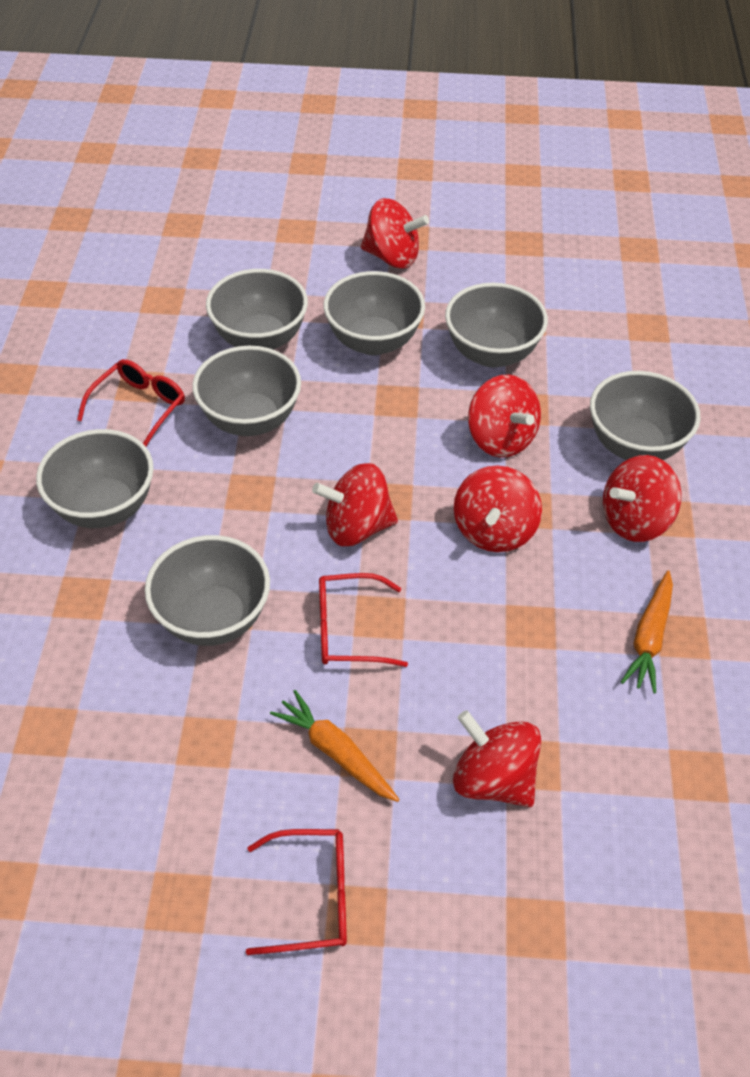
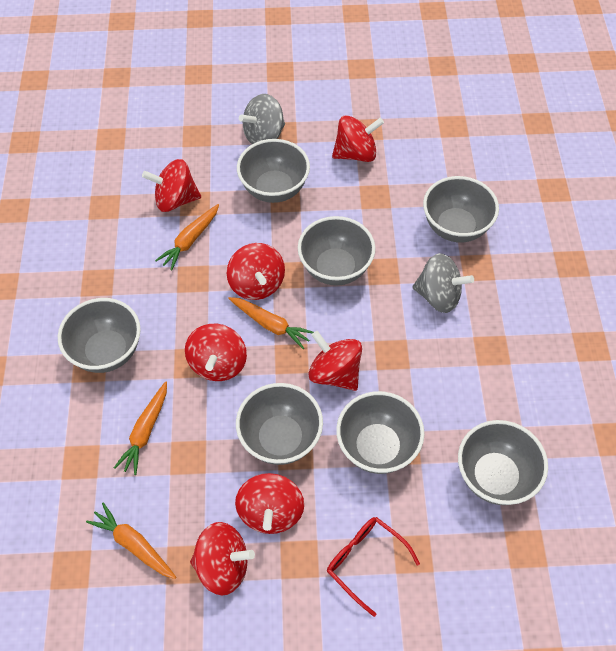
grey spinning top: none = 0 -> [239,94,285,144] [412,253,474,313] = 2
orange carrot: [270,690,400,802] [621,570,673,693] = 2 -> [86,503,176,579] [114,381,167,475] [155,204,219,270] [228,297,314,349] = 4
red glasses: [77,359,185,447] [246,829,347,955] [319,573,408,667] = 3 -> [327,517,420,617] = 1
red spinning top: [312,463,398,546] [361,198,429,269] [453,710,541,807] [454,466,542,552] [468,375,541,458] [603,455,682,542] = 6 -> [142,159,201,212] [185,324,247,381] [190,522,255,595] [227,243,285,300] [235,473,304,534] [309,331,362,391] [332,116,384,162] = 7

